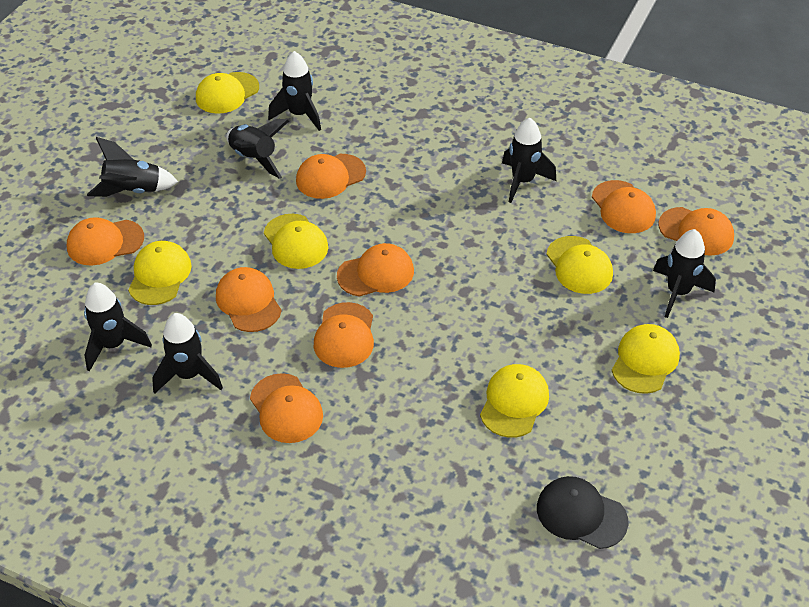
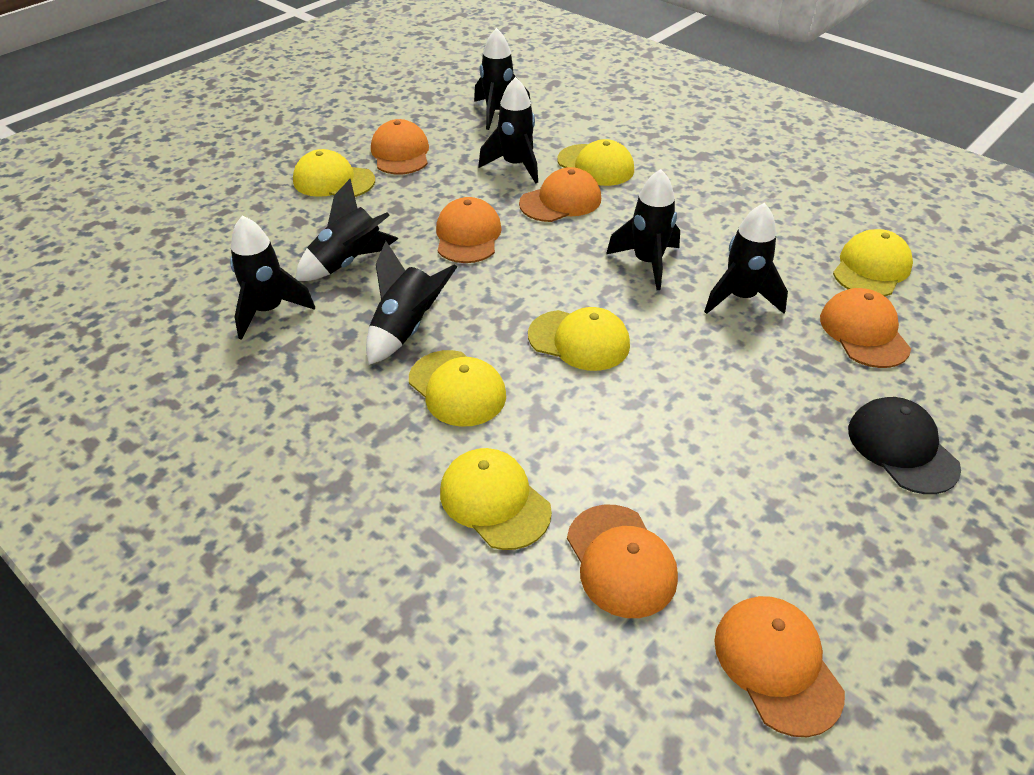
orange cap: [67,217,144,266] [216,267,281,332] [250,373,323,443] [296,154,366,199] [314,302,374,368] [337,243,414,297] [592,180,656,233] [658,207,734,256] = 8 -> [371,119,429,175] [436,197,502,263] [519,167,601,222] [567,504,678,618] [714,596,845,737] [820,288,911,368] = 6

